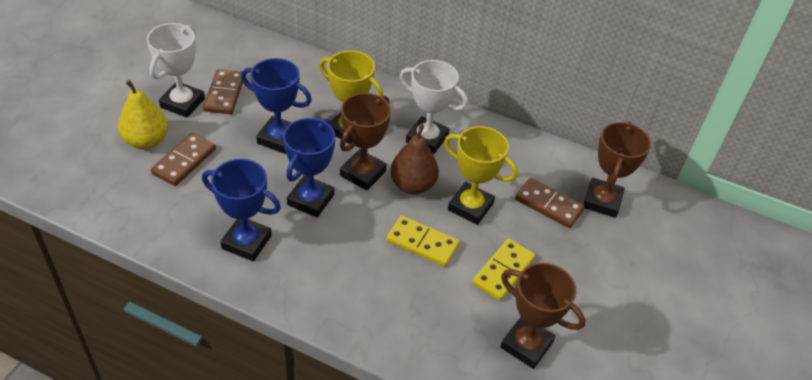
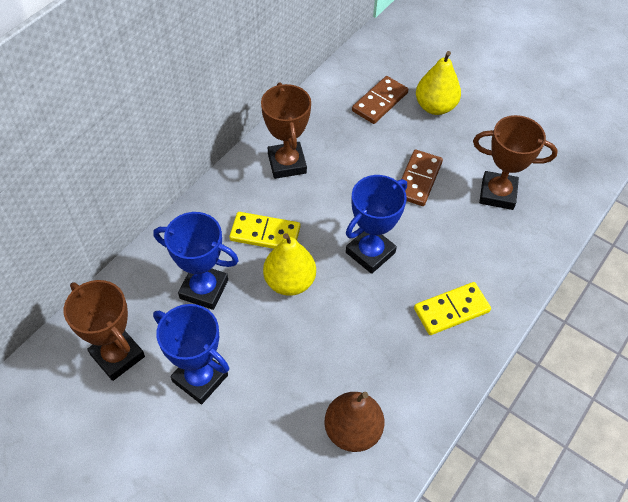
brown domino: [151,133,216,186] [203,69,243,114] [515,178,585,228] = 3 -> [352,76,408,124] [401,150,443,206] = 2
white trophy: [147,23,205,118] [400,60,468,154] = 2 -> none = 0
yellow pear: [118,80,168,149] = 1 -> [263,233,316,296] [416,51,461,115] = 2
yellow trophy: [319,51,383,144] [444,126,518,225] = 2 -> none = 0

